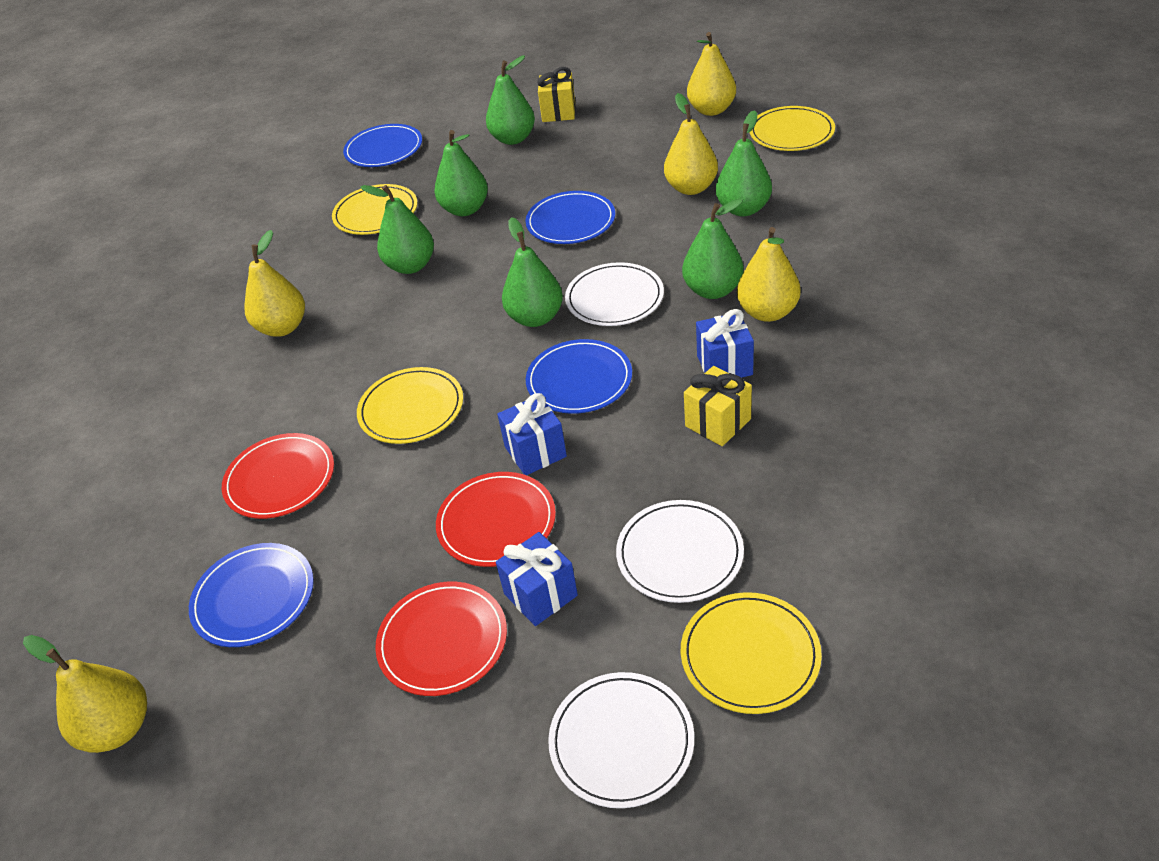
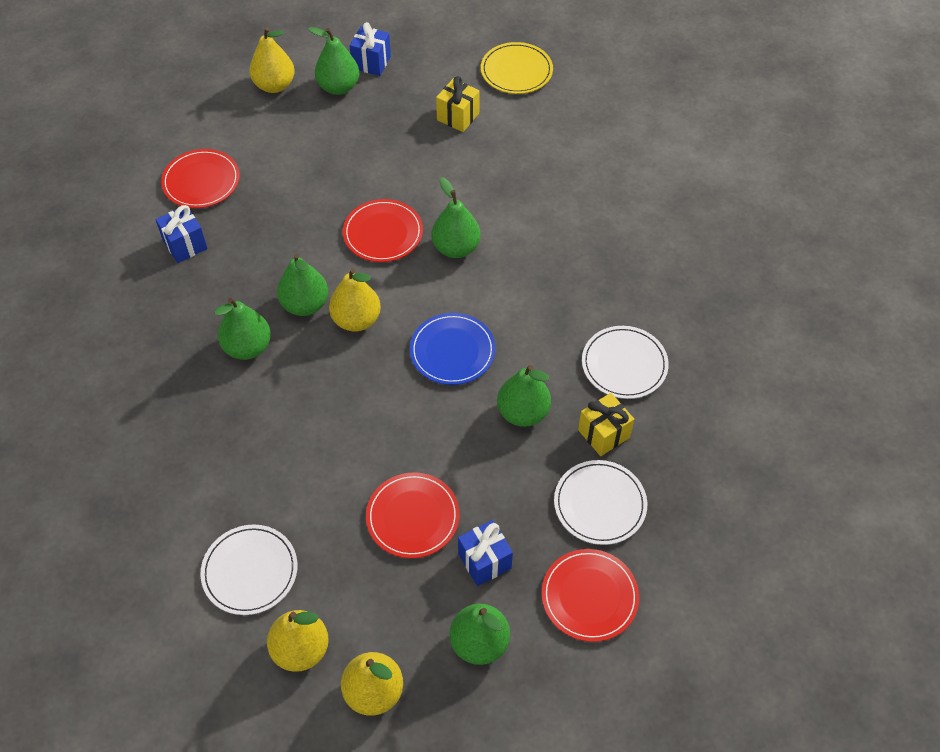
blue plate: [189,543,314,647] [343,124,422,167] [526,191,615,244] [526,339,632,414] = 4 -> [410,313,496,385] = 1
red plate: [222,433,334,519] [375,582,507,696] [436,472,556,567] = 3 -> [161,149,240,208] [343,199,423,262] [366,472,460,558] [541,549,639,642] = 4
yellow pear: [23,635,147,753] [244,230,305,337] [664,93,718,195] [687,32,736,116] [737,227,801,322] = 5 -> [249,27,295,93] [267,610,329,672] [329,268,381,332] [341,652,403,716] = 4
yellow plate: [332,184,418,235] [357,367,463,444] [681,592,822,714] [749,106,835,151] = 4 -> [481,42,553,94] = 1

